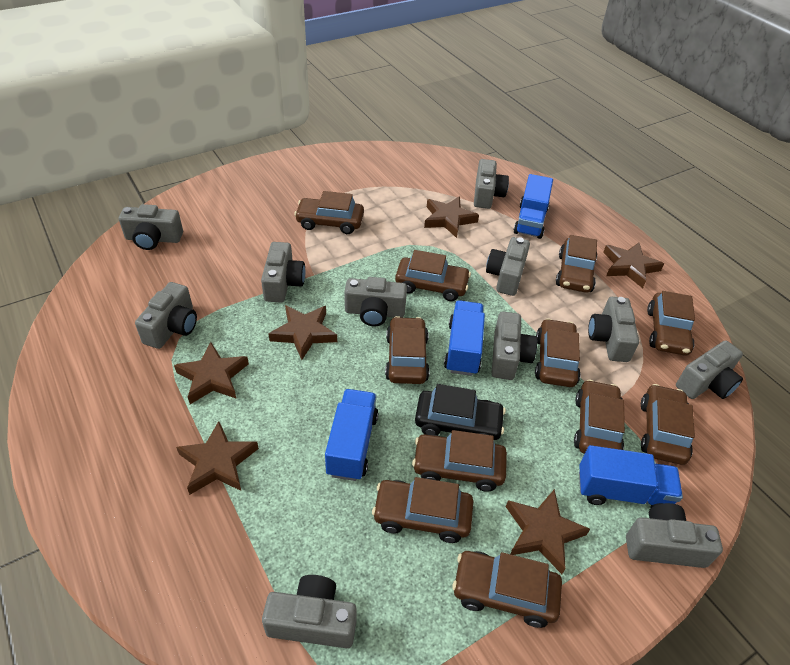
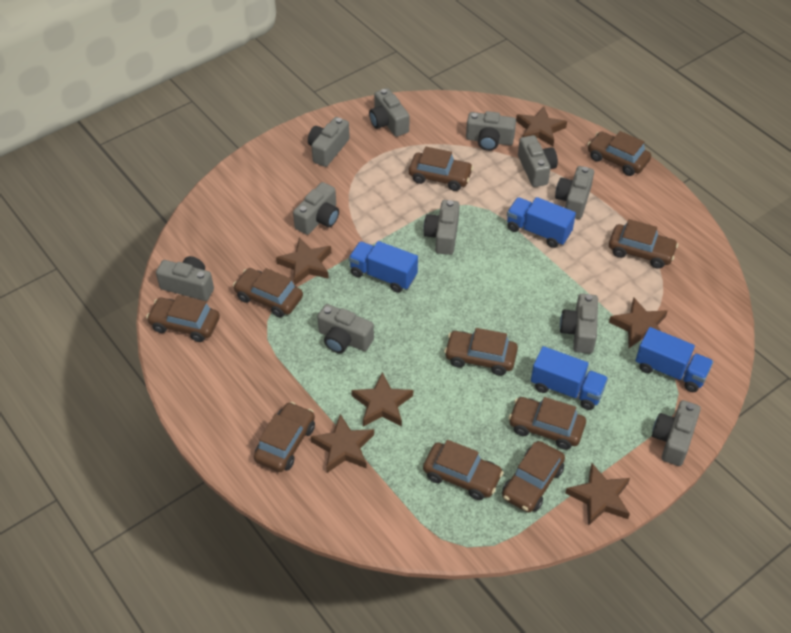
black car: [415,384,506,440] = 1 -> none = 0
brown car: [294,191,364,234] [372,477,473,543] [385,316,430,384] [395,250,471,301] [412,430,507,492] [452,551,562,628] [535,318,581,387] [556,235,597,293] [574,379,625,454] [641,384,695,465] [647,291,695,356] = 11 -> [146,295,220,342] [233,268,303,317] [254,402,315,472] [409,147,473,191] [423,440,503,500] [444,328,518,376] [502,441,565,513] [508,397,586,450] [588,131,651,176] [609,219,678,269] = 10

